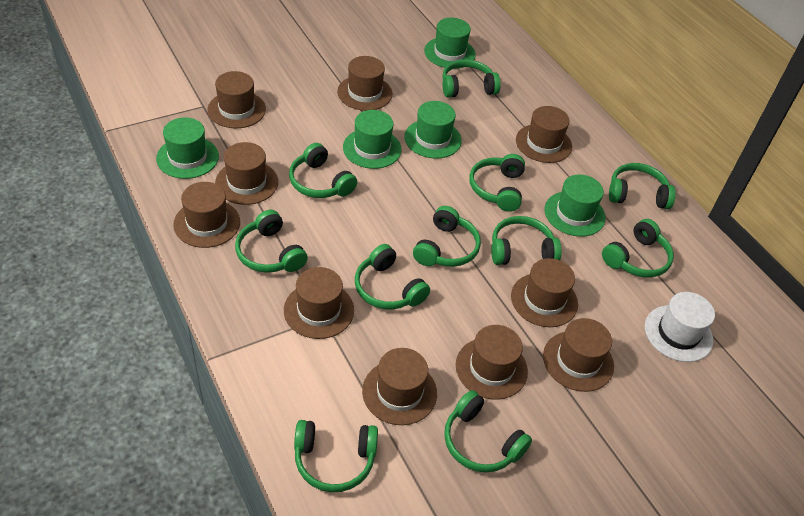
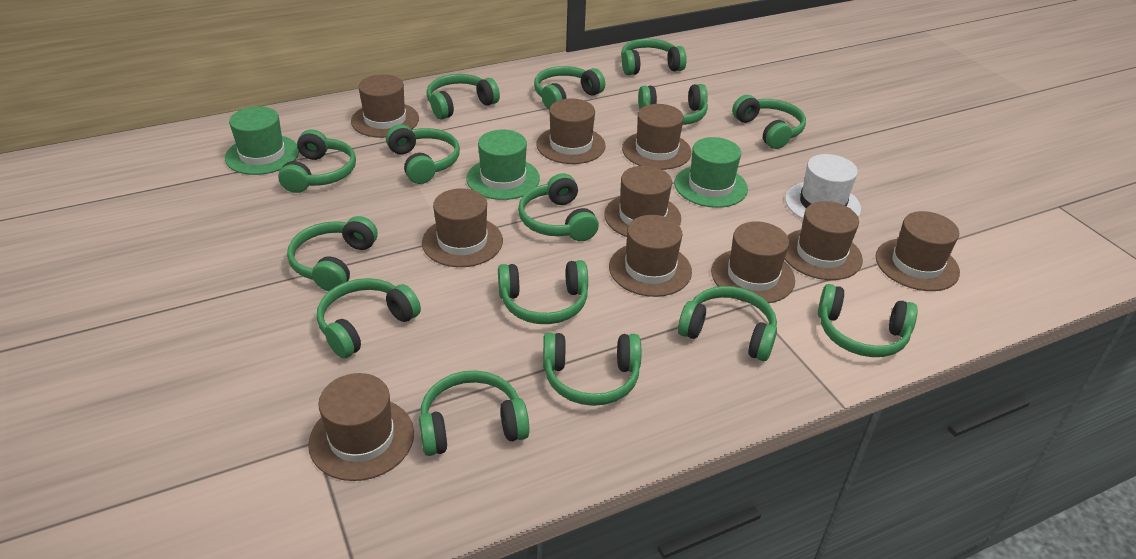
green hat: [156,117,219,179] [343,110,402,169] [404,101,462,159] [424,18,476,69] [544,174,606,237] = 5 -> [225,107,299,175] [466,130,540,200] [675,137,748,208] = 3
green headphones: [235,210,308,273] [289,143,357,198] [294,420,378,492] [355,244,430,310] [413,206,481,267] [442,59,501,97] [444,390,532,473] [469,154,525,212] [491,216,562,265] [602,219,674,277] [609,163,676,209] = 11 -> [278,129,356,193] [287,216,378,291] [317,278,421,358] [386,124,460,184] [419,370,529,456] [427,74,500,119] [498,260,588,324] [518,173,599,241] [534,66,605,110] [543,333,641,406] [621,38,687,75] [638,84,708,125] [678,286,777,361] [732,95,806,149] [818,284,918,357] = 15

